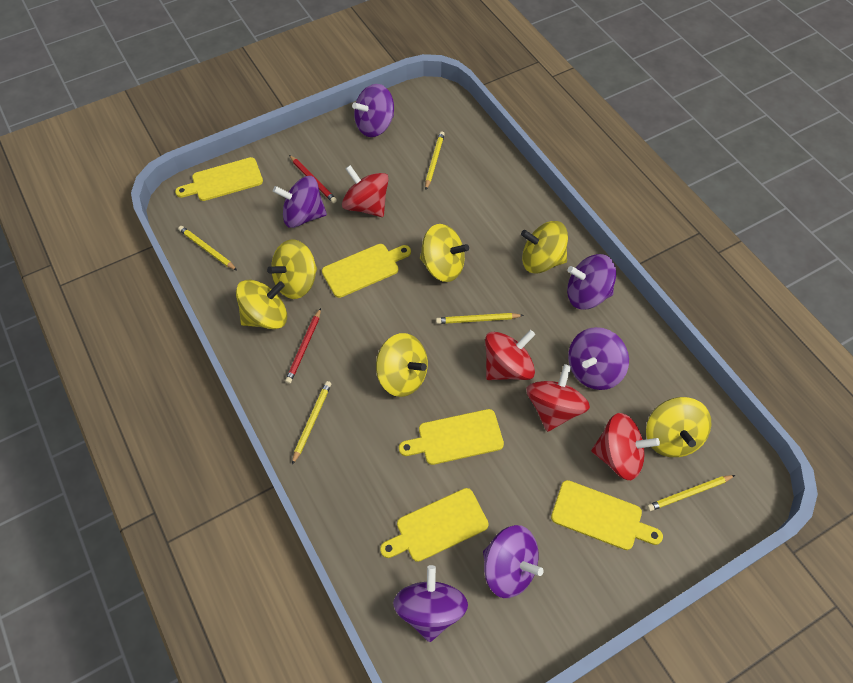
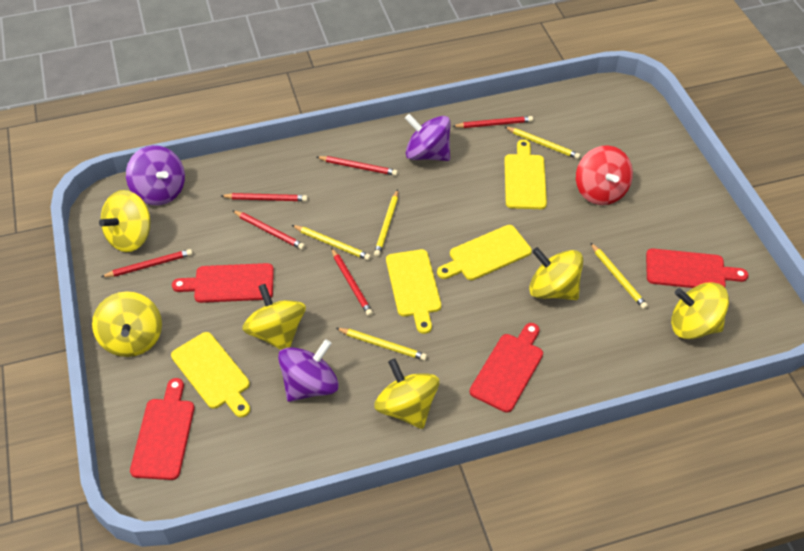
purple spinning top: [273,176,327,228] [352,84,394,137] [393,565,468,642] [483,525,544,598] [567,254,616,310] [568,327,629,390] = 6 -> [126,145,185,205] [278,339,339,402] [405,114,450,161] = 3
red cutting board: none = 0 -> [130,378,194,480] [172,263,274,303] [470,323,543,413] [646,248,748,288] = 4
red pencil: [285,308,321,384] [289,155,337,203] = 2 -> [101,249,193,277] [221,193,308,201] [232,210,305,250] [317,156,398,176] [331,248,373,316] [452,116,533,128] = 6
red spinning top: [342,165,389,217] [485,330,535,380] [526,364,590,432] [591,413,660,480] = 4 -> [576,146,633,205] = 1
yellow cutting board: [175,157,263,201] [322,244,411,298] [380,488,489,562] [399,409,504,465] [551,480,663,550] = 5 -> [171,332,250,417] [386,249,441,334] [437,225,532,280] [504,140,547,209] = 4

